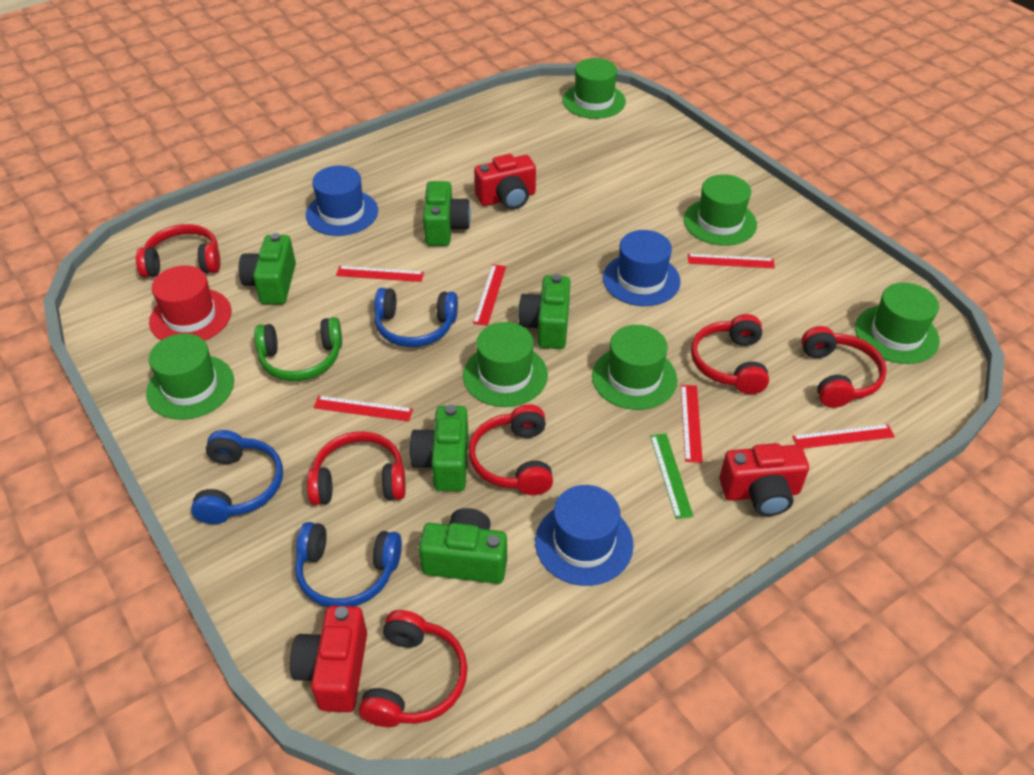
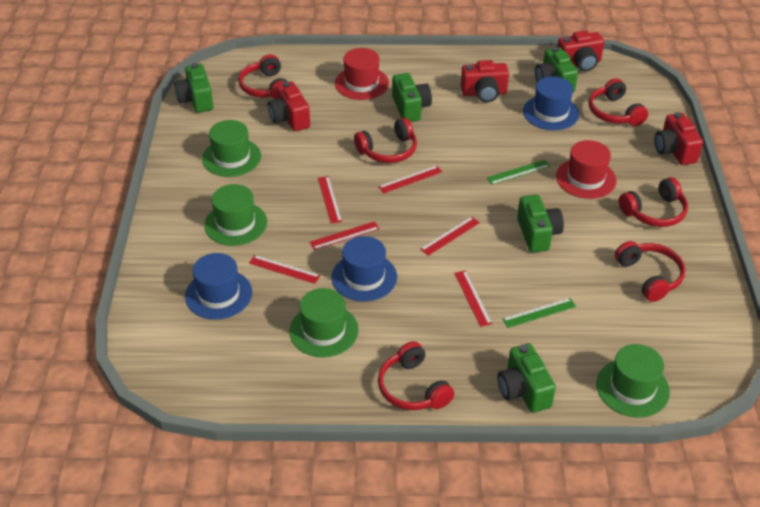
blue headphones: [191,430,283,524] [295,522,402,607] [374,288,458,347] = 3 -> none = 0
green hat: [146,333,234,420] [463,322,548,407] [563,58,626,119] [592,325,677,410] [684,174,757,246] [855,283,940,364] = 6 -> [202,120,261,177] [204,184,267,246] [289,288,359,357] [596,344,670,418] = 4
green headphones: [254,317,342,381] = 1 -> none = 0
green ruler: [650,434,693,519] = 1 -> [487,160,550,185] [502,298,576,328] = 2
red camera: [290,605,367,712] [474,154,536,210] [719,443,809,516] = 3 -> [268,81,310,131] [461,60,509,102] [557,30,604,72] [654,112,703,165] = 4
red hat: [149,266,231,341] = 1 -> [335,48,389,100] [556,140,617,199] = 2

